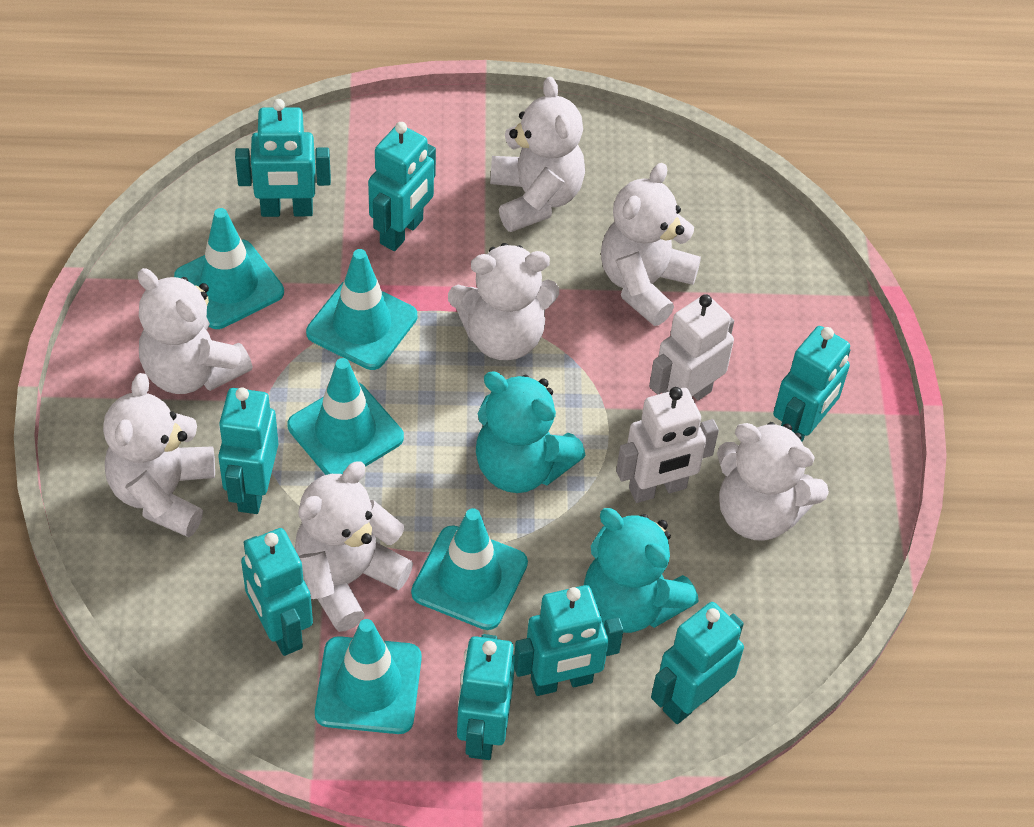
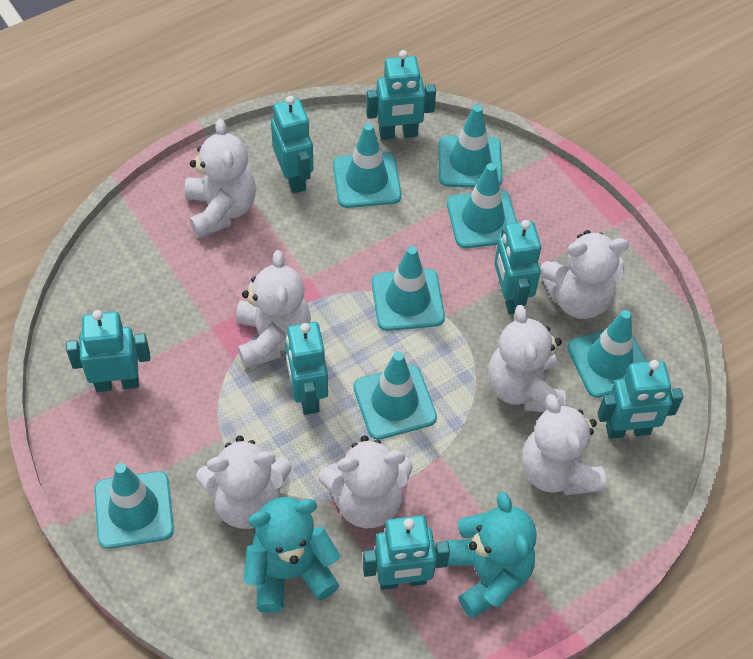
turquoise robot: [218,387,278,514] [235,99,331,217] [241,528,313,656] [368,122,436,251] [457,634,515,760] [514,585,624,696] [651,602,744,724] [773,326,850,442] = 8 -> [66,310,150,392] [271,96,313,194] [285,322,328,415] [363,515,450,590] [366,50,436,140] [494,220,541,314] [598,360,683,439] = 7
turquoise traffic cone: [174,208,284,329] [287,358,404,475] [306,249,417,370] [315,619,422,734] [411,508,528,630] = 5 -> [94,463,174,549] [333,123,402,208] [353,352,437,440] [372,246,445,331] [439,105,502,187] [447,163,517,248] [567,310,647,398] = 7
white robot: [616,387,719,503] [649,294,734,400] = 2 -> none = 0

